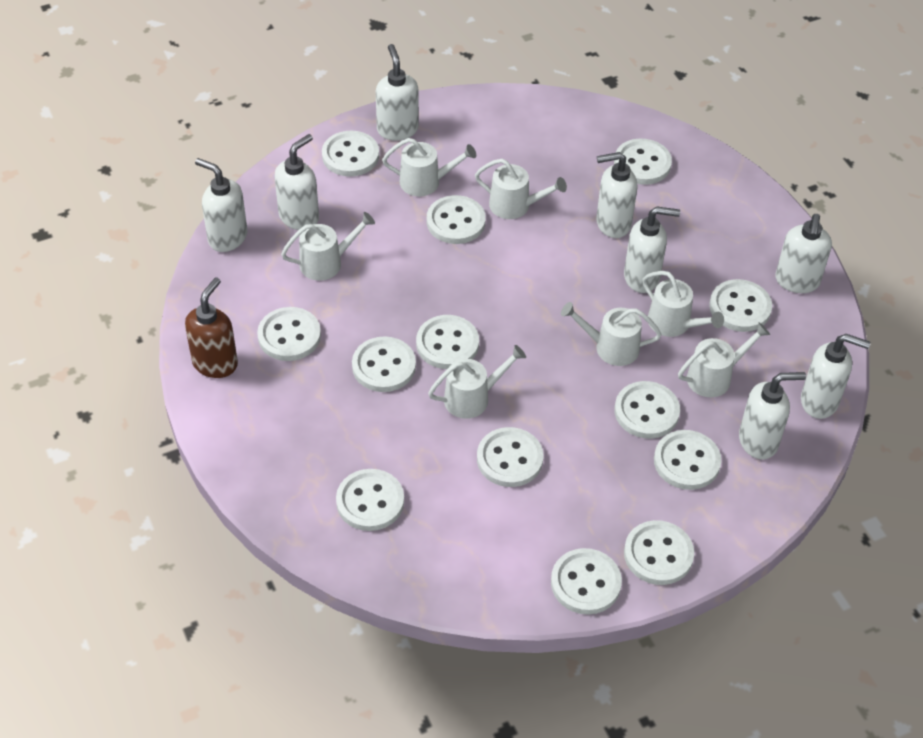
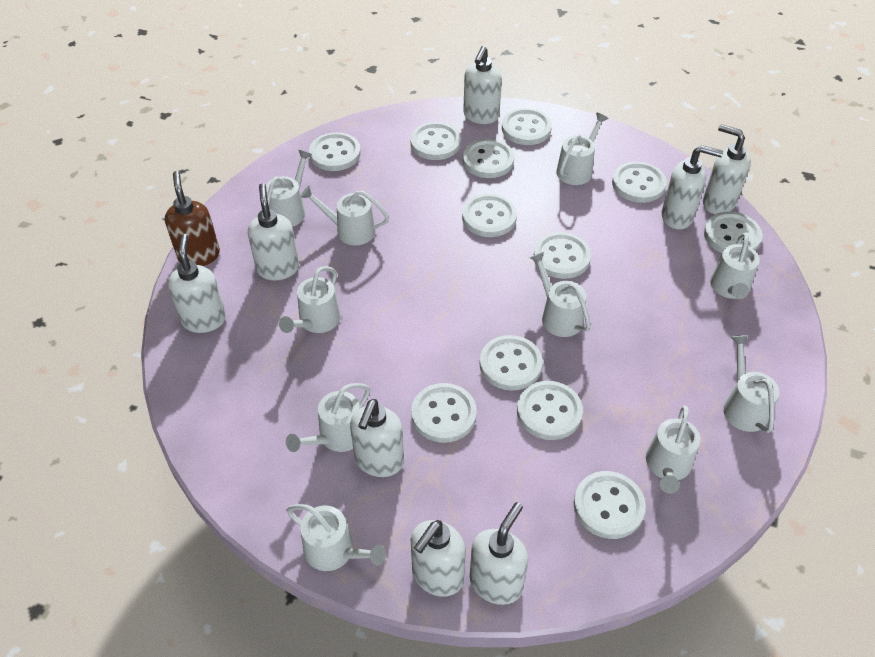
white button: [257,307,321,361] [322,131,379,177] [336,469,404,531] [352,336,416,392] [416,315,479,369] [427,195,486,244] [477,427,543,487] [551,548,622,615] [614,138,672,185] [614,381,680,439] [624,520,694,585] [654,430,721,490] [709,279,772,332] = 13 -> [309,132,361,171] [411,122,461,160] [411,383,477,443] [462,194,517,237] [463,139,514,178] [480,335,543,391] [502,108,552,145] [517,381,583,440] [534,232,591,279] [574,471,646,539] [612,162,666,203] [704,211,763,253] = 12
white watering can: [281,212,375,281] [382,138,476,196] [428,345,526,419] [475,159,567,219] [561,302,662,366] [643,271,724,337] [678,323,770,397] = 7 -> [266,150,312,227] [279,266,341,333] [286,383,370,452] [286,504,386,571] [300,186,389,246] [530,252,591,337] [556,112,609,185] [646,405,700,494] [710,232,760,299] [723,335,779,433] = 10

